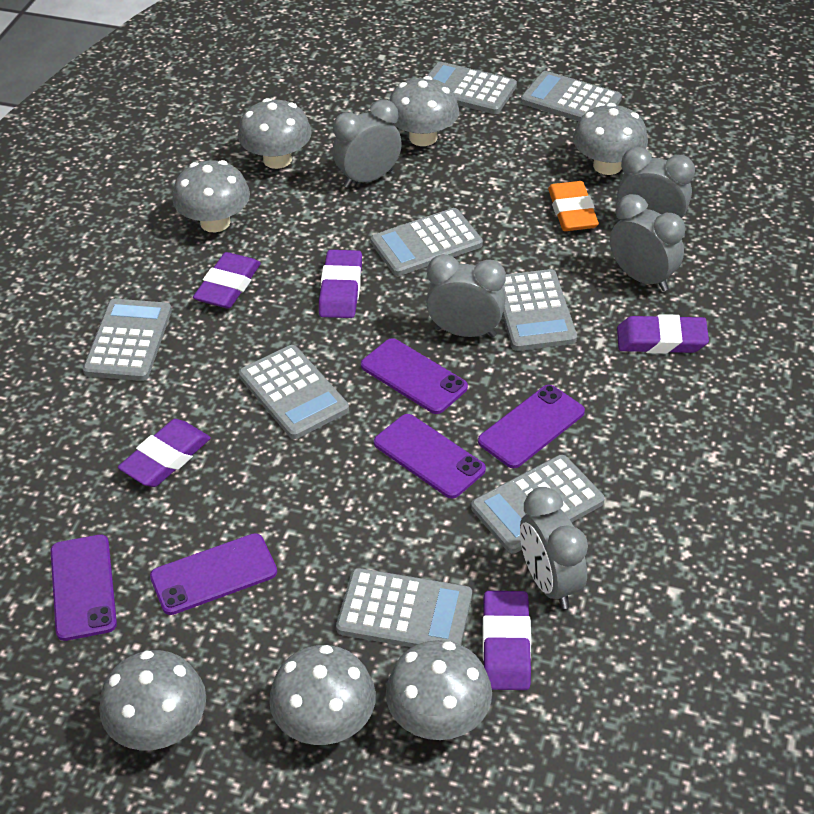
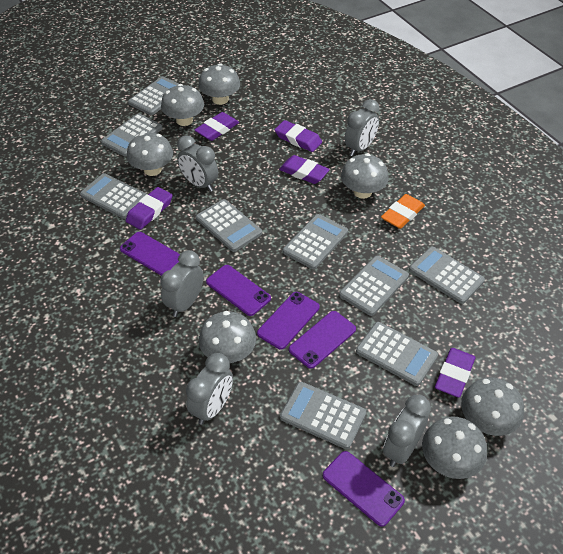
grey calculator: [83,299,172,381] [239,345,349,439] [336,568,472,647] [371,208,483,276] [427,62,517,114] [471,455,605,553] [503,269,577,351] [521,71,622,121] = 8 -> [80,173,146,219] [101,113,162,156] [128,76,179,115] [196,199,262,252] [280,382,366,449] [283,214,348,269] [339,256,409,316] [356,322,438,386] [409,247,485,304] = 9

